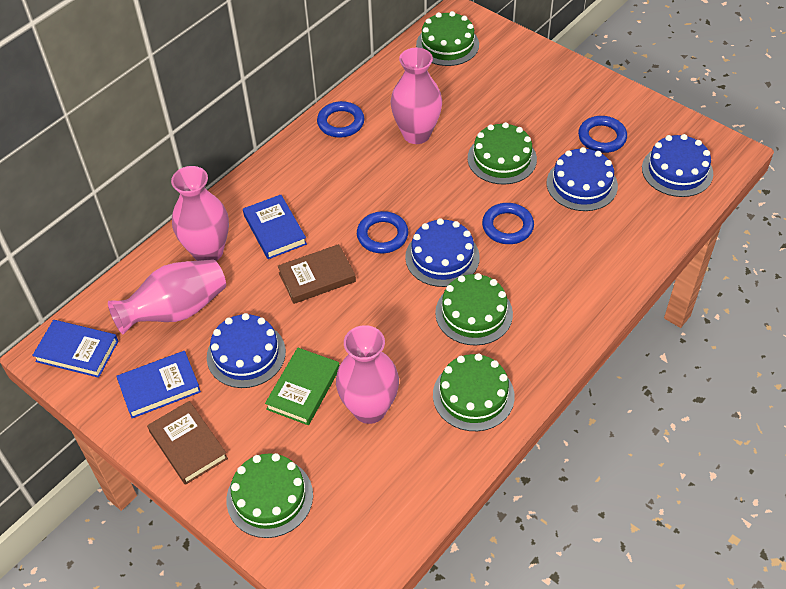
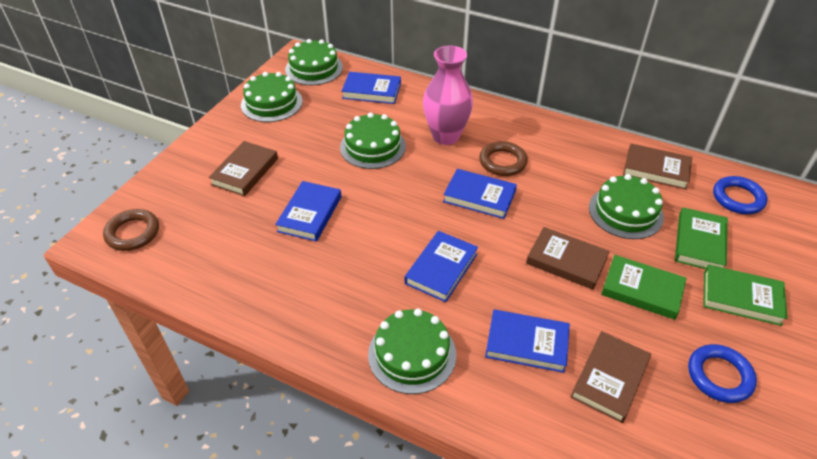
blue book: [32,320,118,378] [116,351,201,418] [243,195,307,259] = 3 -> [275,181,341,242] [341,72,401,104] [405,231,478,302] [443,169,517,219] [485,309,570,373] = 5
blue cake: [207,313,286,388] [405,218,480,287] [547,147,618,211] [642,134,713,197] = 4 -> none = 0
blue ring: [317,101,364,138] [357,211,408,253] [482,203,534,244] [578,116,627,153] = 4 -> [688,344,757,403] [713,176,767,214] = 2
brown book: [147,401,228,485] [278,244,356,304] = 2 -> [209,141,278,196] [526,227,610,290] [570,331,651,423] [623,144,692,190] = 4
brown ring: none = 0 -> [103,209,159,251] [479,141,528,176] = 2
green book: [265,348,340,425] = 1 -> [601,255,687,320] [675,207,728,269] [703,264,788,326] = 3
pink vase: [108,259,226,334] [171,166,229,261] [336,325,399,424] [391,48,442,144] = 4 -> [423,45,473,145] = 1

